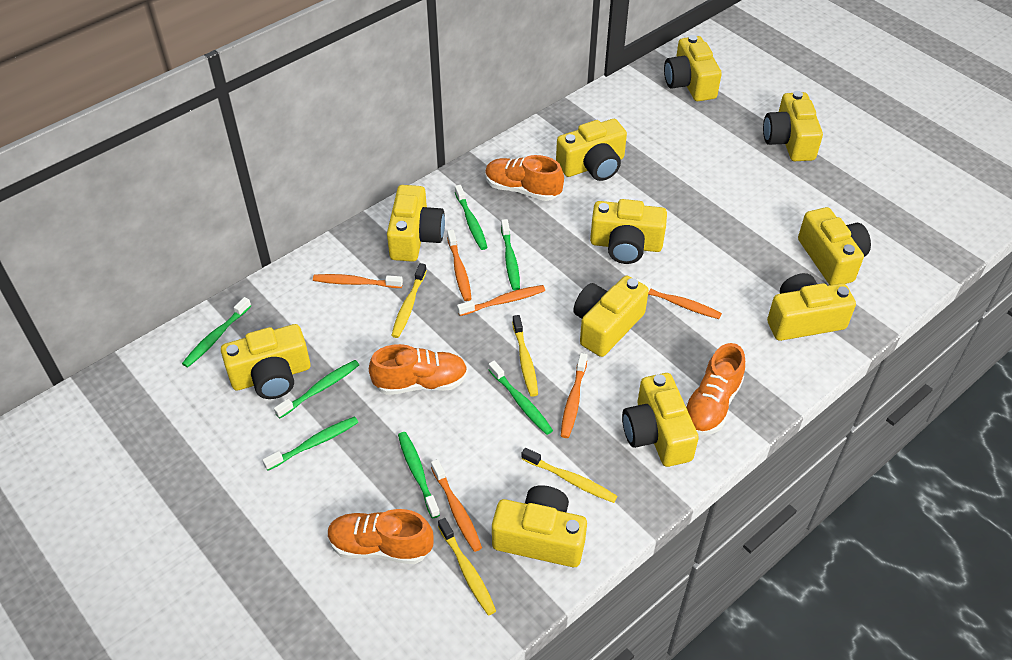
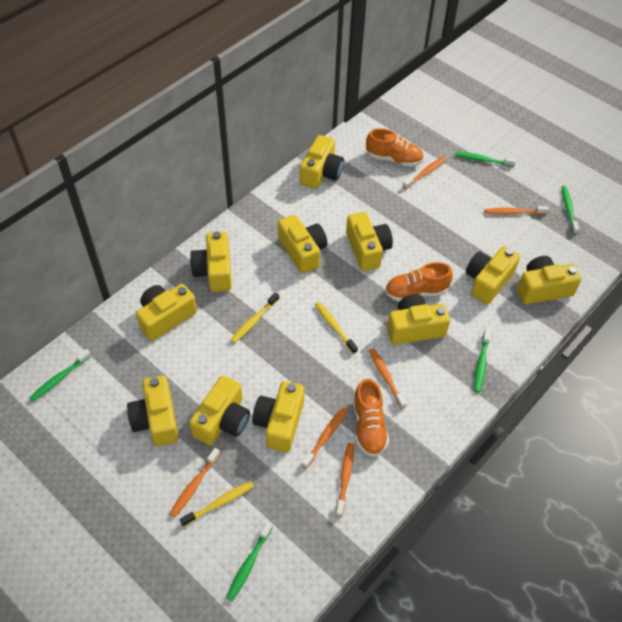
green toothbrush: [182,297,251,368] [262,416,358,471] [274,360,359,419] [398,432,440,518] [455,185,488,250] [488,361,553,435] [501,219,520,290] = 7 -> [29,349,91,402] [226,522,273,601] [455,152,516,167] [474,329,491,393] [561,186,579,234] = 5
orange shoe: [327,509,434,564] [369,344,468,395] [485,155,564,201] [685,343,745,435] = 4 -> [353,379,389,457] [366,128,424,167] [385,262,453,302] = 3
yellow toothbrush: [391,263,427,338] [438,518,496,615] [512,315,538,397] [521,448,617,503] = 4 -> [180,481,254,527] [230,292,279,343] [315,302,358,354] = 3

